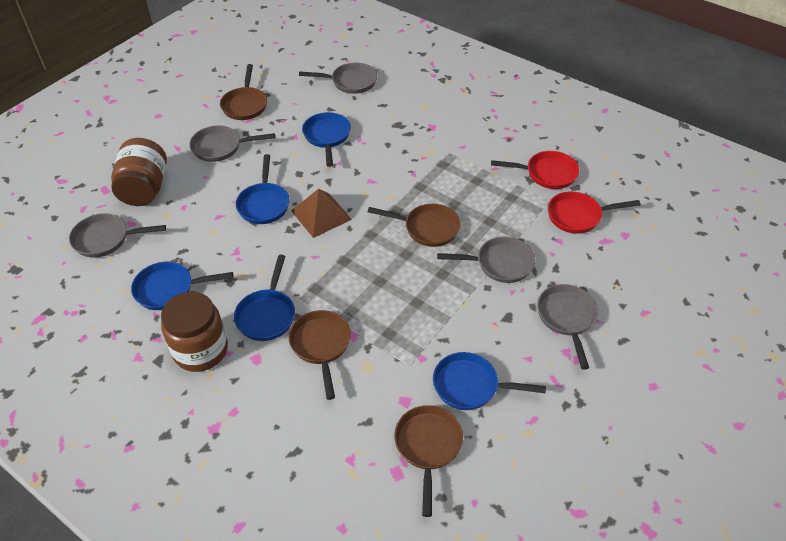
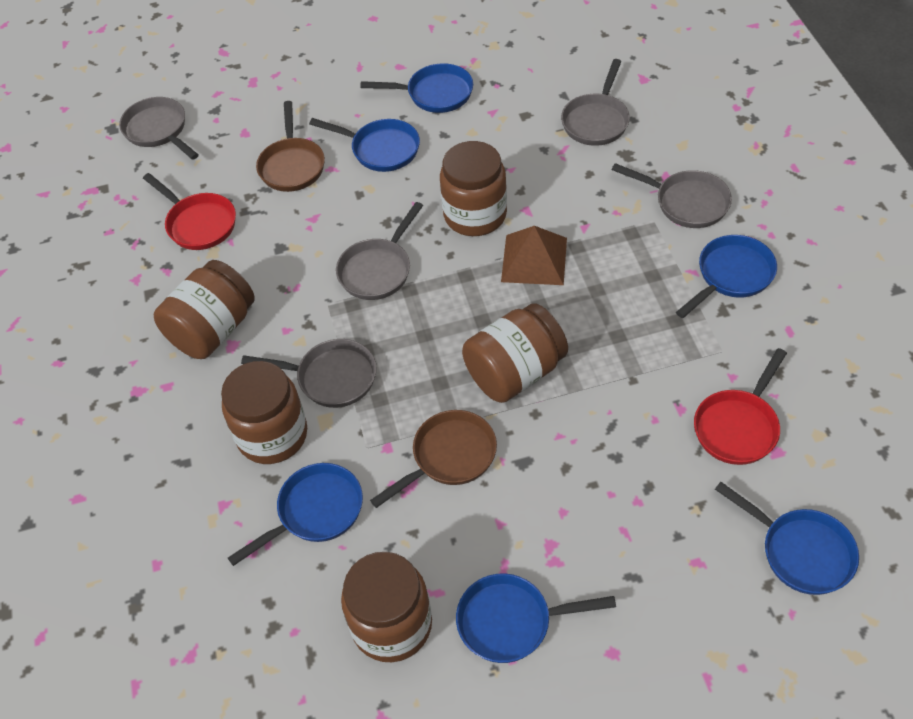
blue pan: [131,262,233,310] [234,255,295,341] [236,154,289,224] [302,112,351,167] [433,352,546,410] = 5 -> [228,463,363,566] [309,118,420,172] [360,63,473,113] [456,573,616,663] [676,235,777,318] [715,482,859,595] = 6
brown jar: [111,138,167,206] [161,292,228,372] = 2 -> [154,260,255,359] [221,361,307,464] [341,552,432,662] [440,141,507,236] [462,303,568,403] = 5
brown pan: [220,64,267,120] [289,310,351,400] [368,204,461,247] [394,405,463,517] = 4 -> [256,101,325,192] [370,410,497,508] = 2

